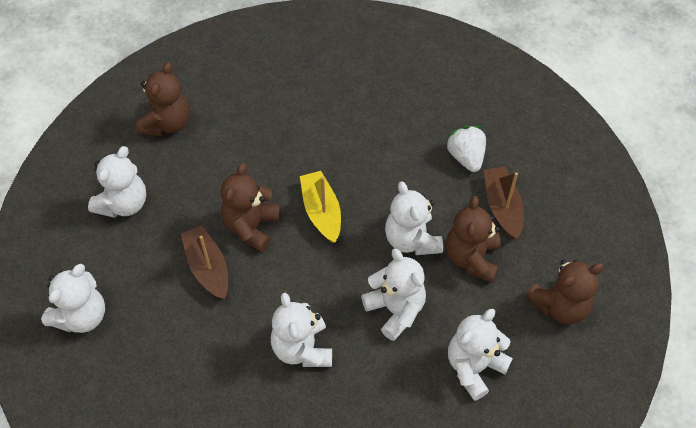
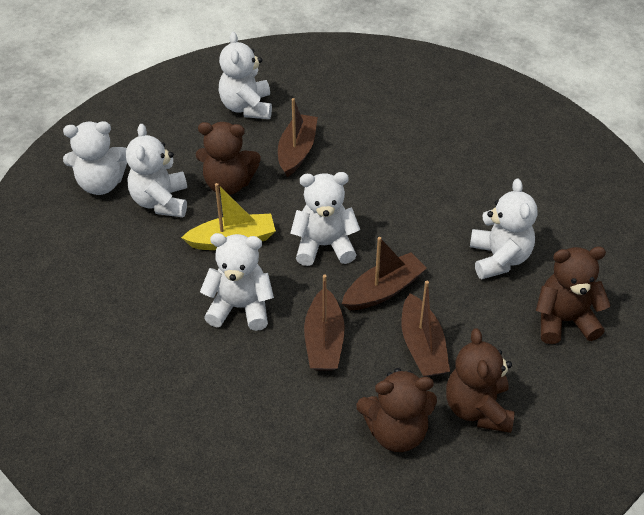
brown boat: [181,225,228,299] [484,167,524,239] = 2 -> [278,98,318,177] [304,275,345,371] [342,237,427,310] [402,281,450,377] = 4
white strawberry: [445,126,486,172] = 1 -> none = 0

